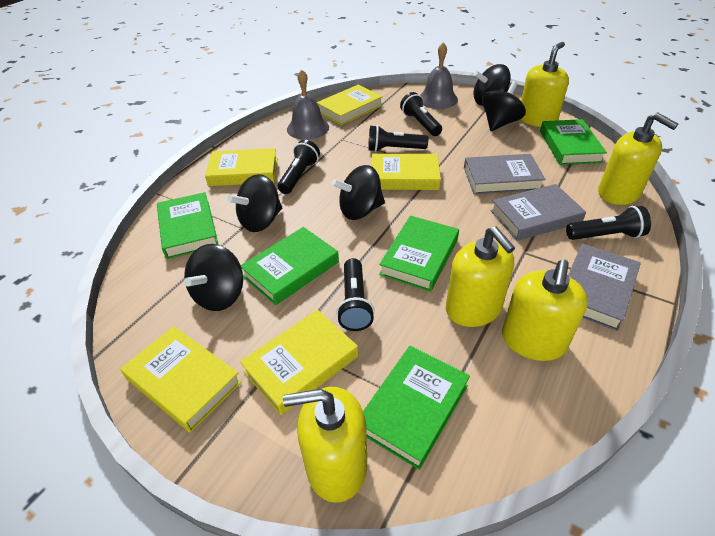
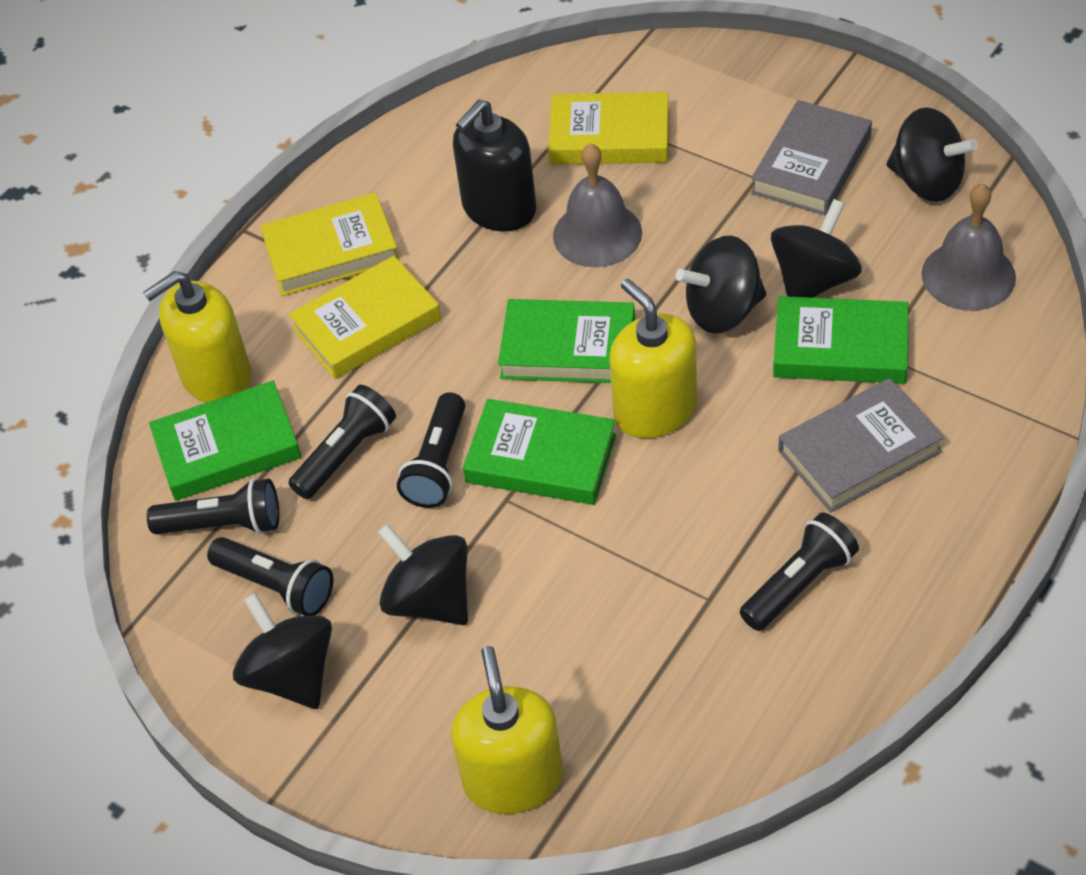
black soap dispenser: none = 0 -> [453,99,536,232] = 1
green book: [157,192,219,259] [241,227,339,305] [363,346,470,470] [379,216,459,292] [540,119,607,165] = 5 -> [149,381,302,501] [463,399,616,505] [498,299,635,383] [773,296,909,384] = 4
grey book: [464,154,546,194] [490,184,586,241] [568,244,641,331] = 3 -> [751,100,872,216] [779,378,944,512] = 2
yellow book: [121,326,242,433] [205,148,278,186] [240,310,358,415] [317,85,383,125] [371,154,441,190] = 5 -> [260,192,399,296] [289,256,441,379] [548,92,669,165] = 3
yellow soap dispenser: [283,387,367,503] [446,227,515,327] [502,259,588,361] [520,42,569,127] [598,112,678,205] = 5 -> [143,271,251,403] [451,646,563,814] [609,279,697,438] = 3

